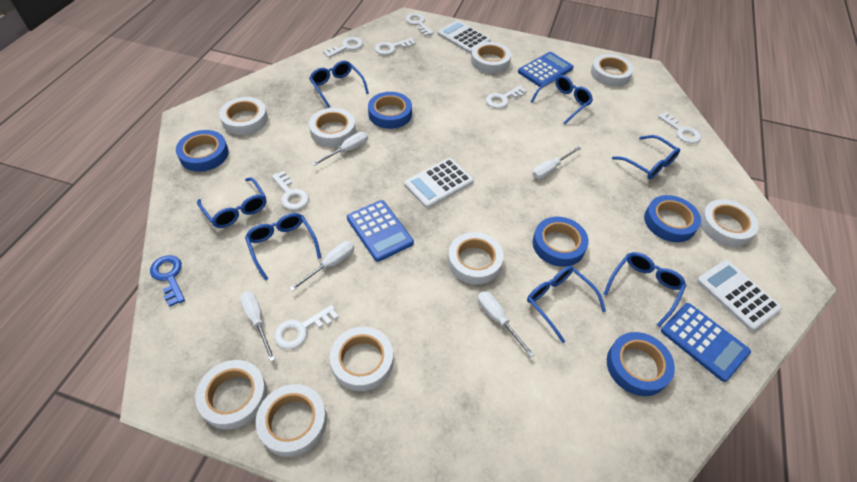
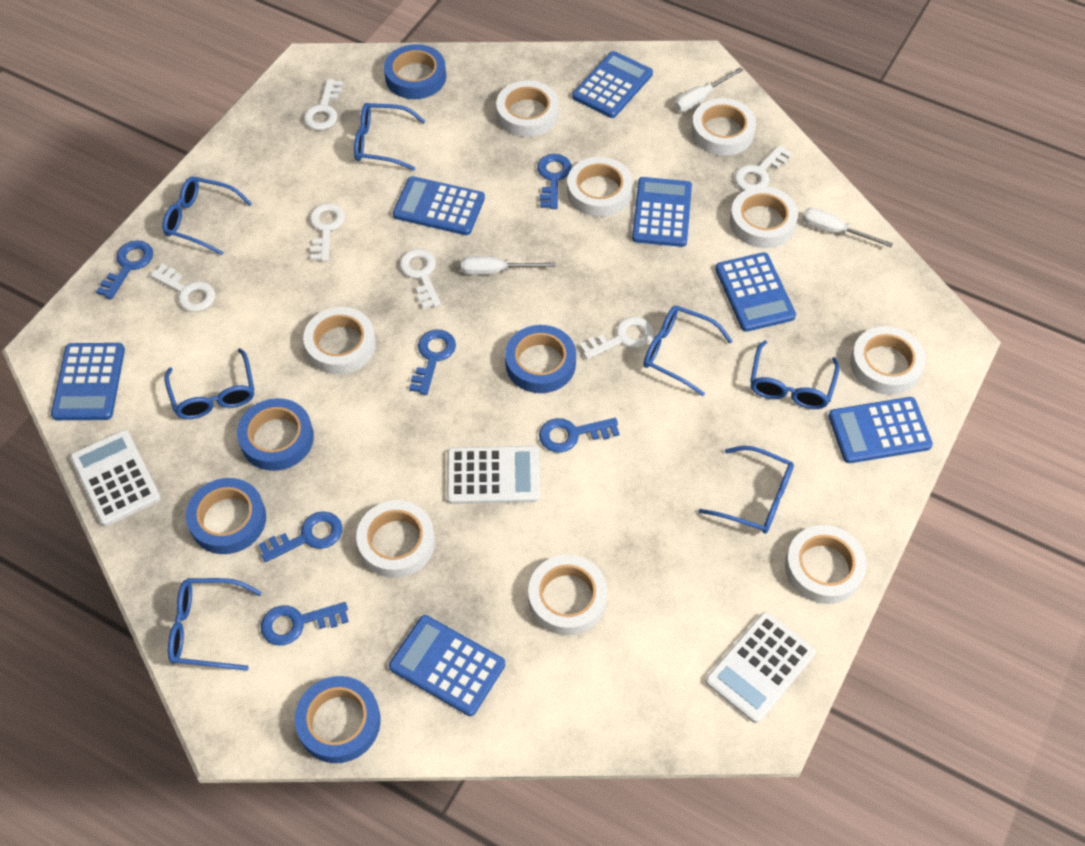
blue calculator: [347,200,414,262] [518,52,574,87] [661,303,751,382] = 3 -> [51,343,125,420] [389,615,505,716] [393,176,485,235] [572,51,653,118] [632,177,692,247] [715,252,796,332] [828,397,933,463] = 7
blue key: [150,255,185,307] = 1 -> [96,240,153,299] [258,511,342,562] [261,602,349,645] [409,330,456,395] [537,154,572,209] [539,418,620,453] = 6
white key: [272,171,309,210] [274,305,339,349] [323,37,363,58] [375,38,416,55] [406,13,434,36] [486,86,527,109] [658,112,701,144] = 7 -> [150,264,215,312] [304,79,343,130] [309,203,345,261] [400,249,441,309] [579,316,654,360] [734,145,792,190] = 6
white screwdriver: [240,291,275,362] [289,241,354,291] [312,132,368,166] [478,291,534,357] [532,146,581,179] = 5 -> [461,256,556,275] [674,67,743,112] [802,208,893,247] = 3

